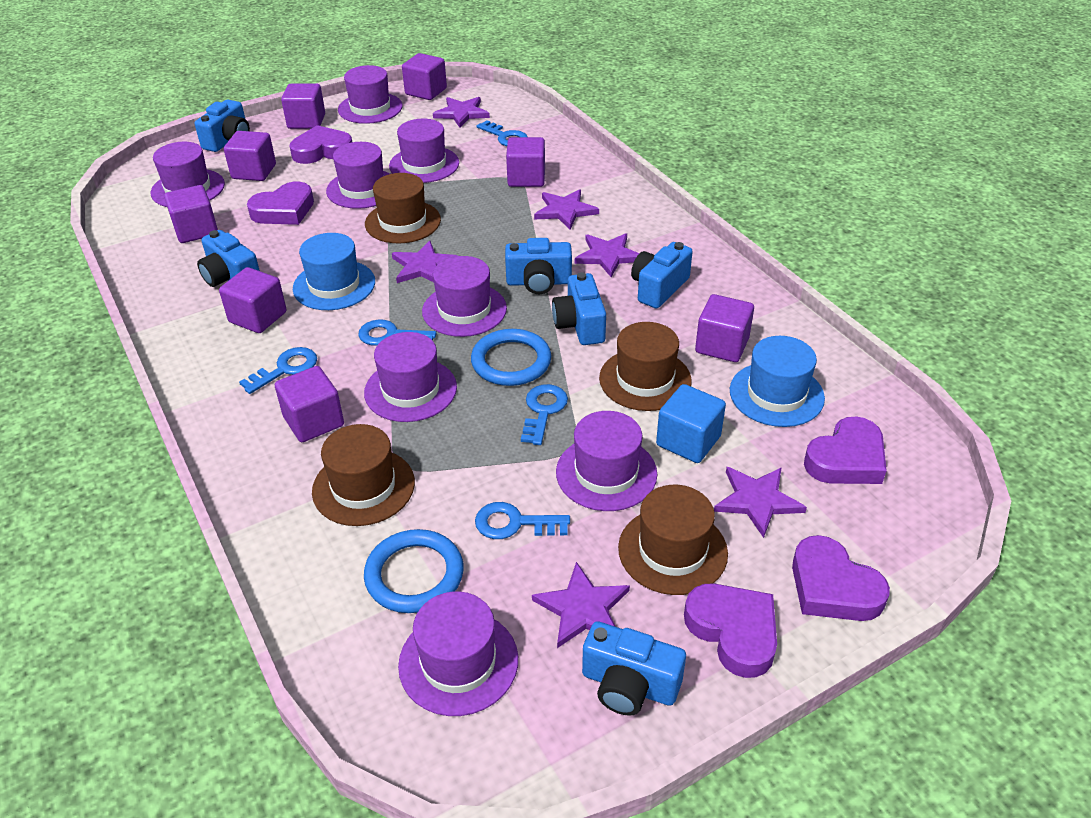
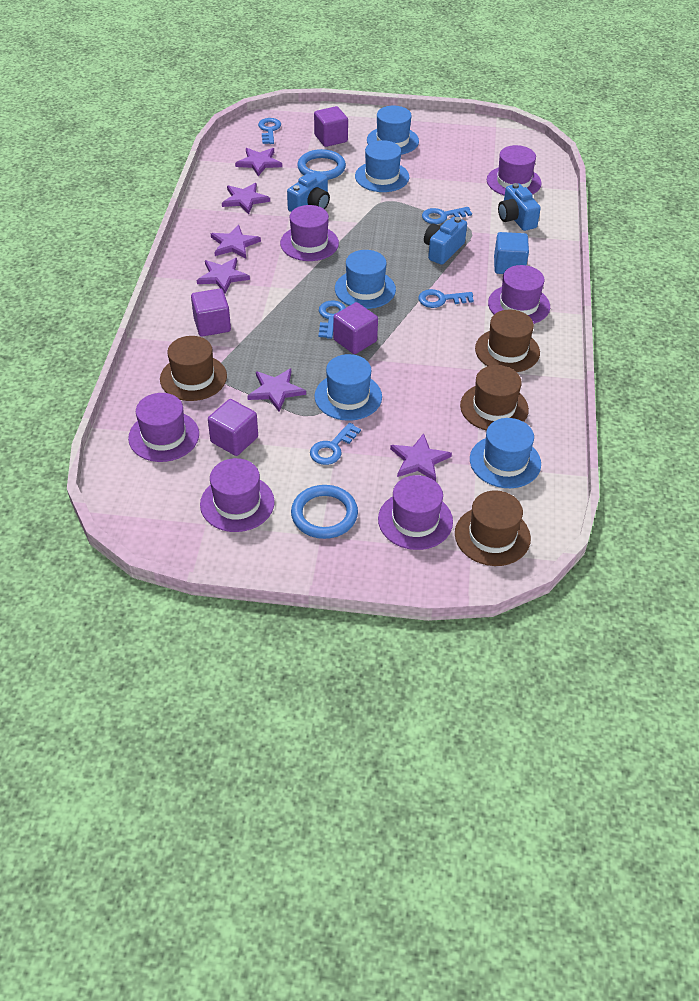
blue camera: [195,100,250,152] [197,230,260,287] [505,238,572,294] [552,272,606,345] [582,621,686,716] [631,242,693,308] = 6 -> [287,171,330,212] [424,217,467,265] [498,183,541,231] = 3
blue hat: [293,233,375,310] [730,336,825,427] = 2 -> [314,354,382,421] [335,250,396,309] [355,140,409,192] [367,106,419,155] [470,418,541,488] = 5
purple cube: [164,185,218,243] [219,267,287,333] [224,131,276,181] [275,366,344,442] [281,84,325,129] [402,53,447,100] [506,137,545,187] [695,294,754,362] = 8 -> [191,288,231,337] [208,399,258,456] [314,106,348,147] [333,302,378,354] = 4
purple hat: [151,142,225,207] [326,142,390,209] [338,65,403,124] [364,332,457,422] [389,119,459,183] [398,591,518,716] [422,256,507,337] [556,411,657,511] = 8 -> [128,393,199,462] [200,458,275,532] [280,205,339,261] [378,475,453,550] [487,145,542,196] [488,265,550,324] = 6
purple heart: [247,181,314,225] [289,125,352,164] [684,583,777,678] [792,535,890,621] [804,417,887,484] = 5 -> none = 0

